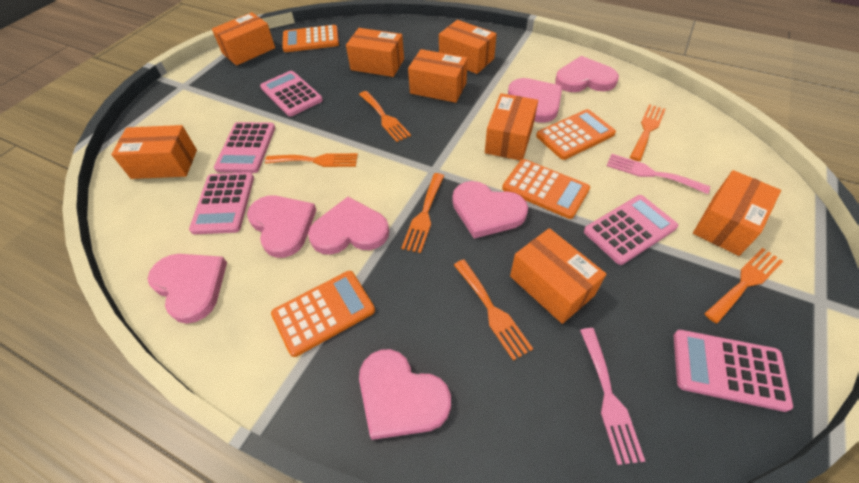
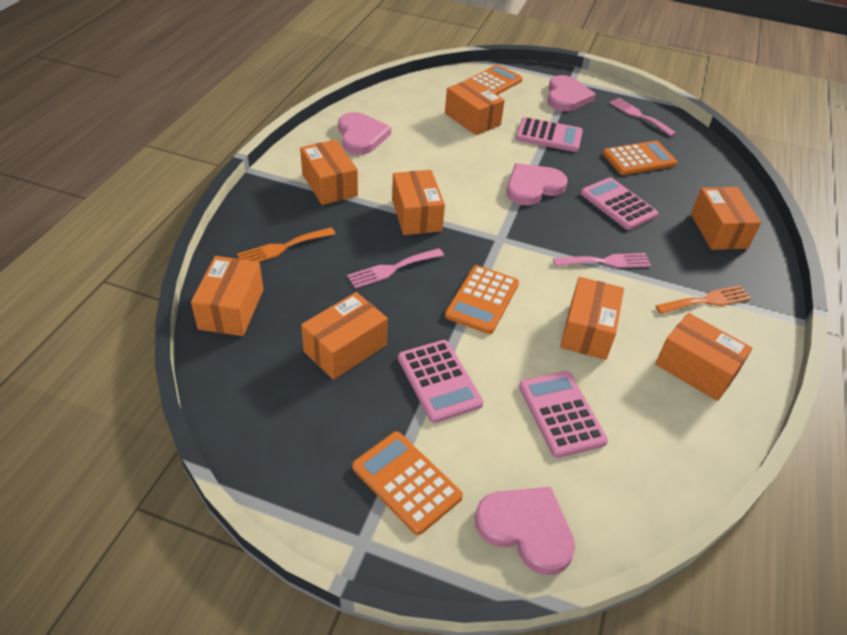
orange fork: [265,153,358,167] [359,91,411,142] [401,173,444,253] [454,259,533,361] [630,104,666,161] [704,248,783,324] = 6 -> [237,227,335,262] [655,285,751,314] = 2
pink calculator: [189,172,254,234] [214,122,275,173] [260,71,323,117] [584,195,678,265] [674,330,793,412] = 5 -> [398,340,484,423] [516,117,583,152] [519,371,608,458] [581,177,658,230] = 4
pink fork: [580,328,645,465] [606,154,710,194] = 2 -> [347,248,444,289] [553,253,651,268] [609,98,676,136] = 3
pink heart: [148,254,227,324] [247,196,316,258] [308,197,389,255] [359,349,451,440] [453,181,528,239] [508,78,563,123] [555,56,619,92] = 7 -> [338,112,391,155] [475,487,575,575] [506,163,568,205] [547,75,596,111] = 4

